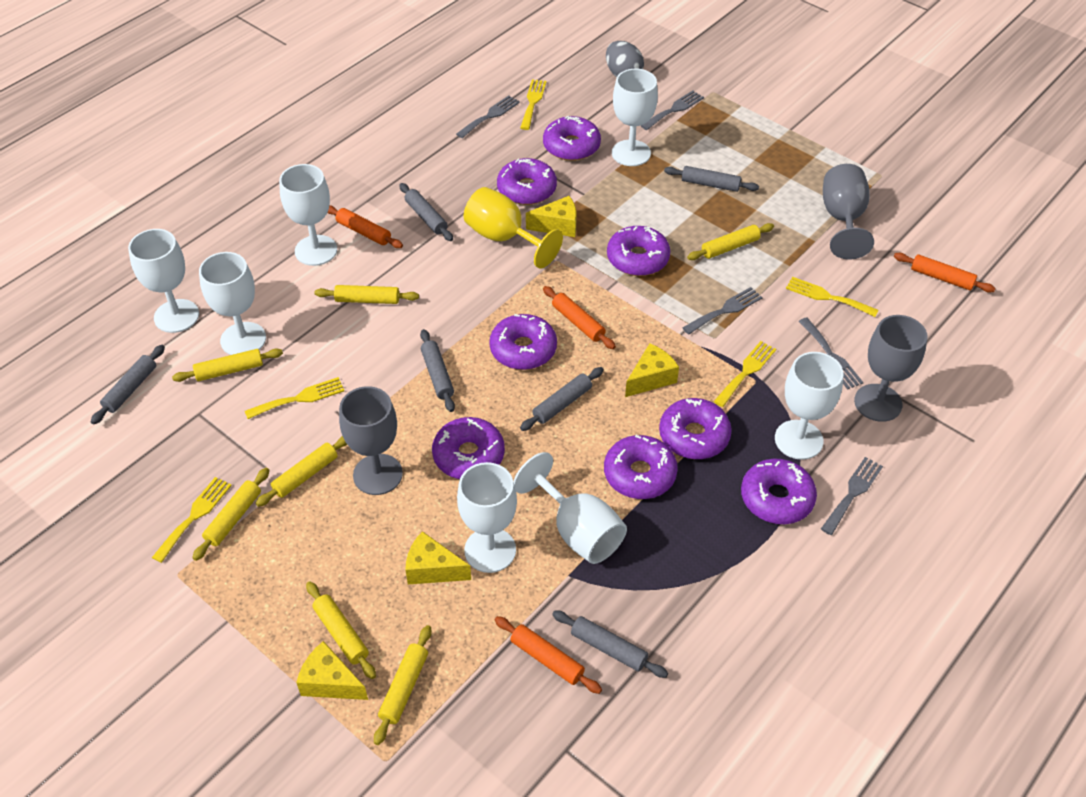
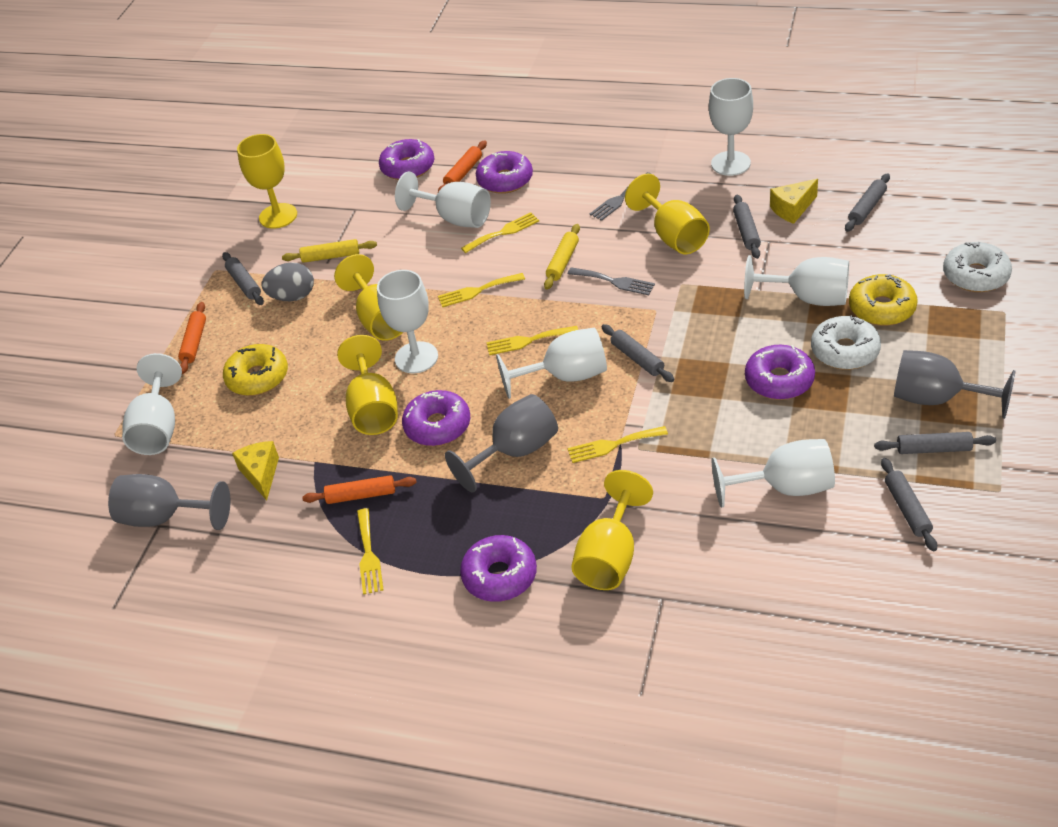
grey fork: [456,95,520,138] [641,91,704,130] [683,287,763,334] [798,318,864,390] [821,457,883,535] = 5 -> [568,267,655,295] [590,172,651,221] = 2
orange rolling pin: [327,205,403,248] [495,616,602,694] [543,286,616,349] [894,253,996,293] = 4 -> [178,302,206,374] [302,475,417,504] [438,140,487,192] = 3
purple donut: [432,417,505,479] [489,314,557,370] [497,158,557,205] [543,116,601,161] [604,435,678,499] [607,226,670,276] [659,398,732,459] [741,459,817,524] = 8 -> [379,139,434,180] [402,390,470,446] [460,535,537,602] [476,151,533,194] [745,345,815,400] = 5
white donut: none = 0 -> [811,315,881,370] [943,242,1012,292] = 2
yellow cheese: [296,641,368,700] [405,531,471,584] [526,196,577,237] [625,343,679,397] = 4 -> [232,441,279,500] [770,179,818,224] = 2
yellow donut: none = 0 -> [223,344,288,396] [849,274,918,326] = 2
yellow goblet: [464,187,563,269] = 1 -> [237,134,297,229] [334,254,403,341] [337,335,398,435] [571,470,653,590] [625,174,710,254] = 5
yellow rolling pin: [172,348,283,382] [192,468,269,561] [256,436,347,507] [306,581,376,679] [314,285,419,304] [374,625,432,745] [687,223,774,260] = 7 -> [282,239,377,263] [544,224,580,290] = 2

